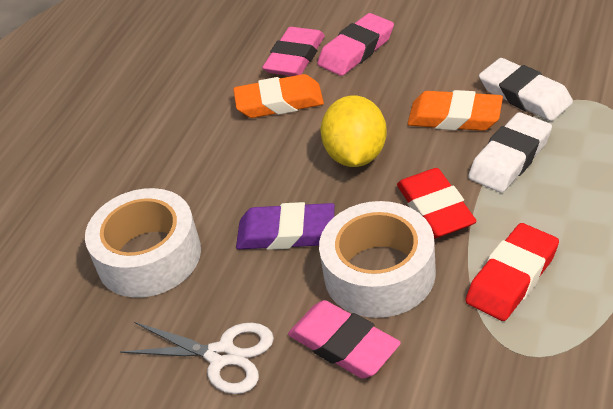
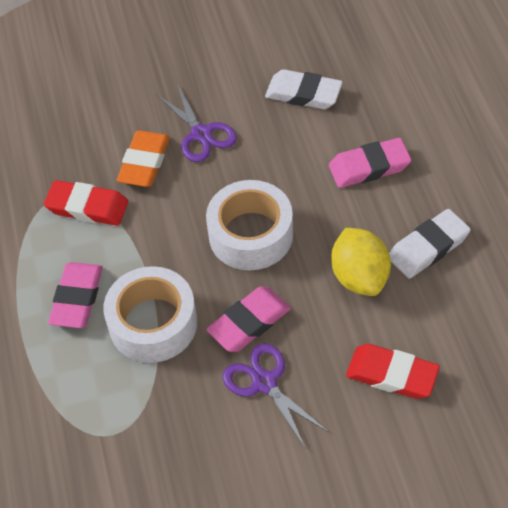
orange eraser: [233,74,324,118] [407,90,503,131] = 2 -> [117,130,170,187] = 1
purple eraser: [236,202,335,250] = 1 -> none = 0
purple scissors: none = 0 -> [156,84,237,162] [223,343,328,448] = 2
white scissors: [120,322,274,394] = 1 -> none = 0

